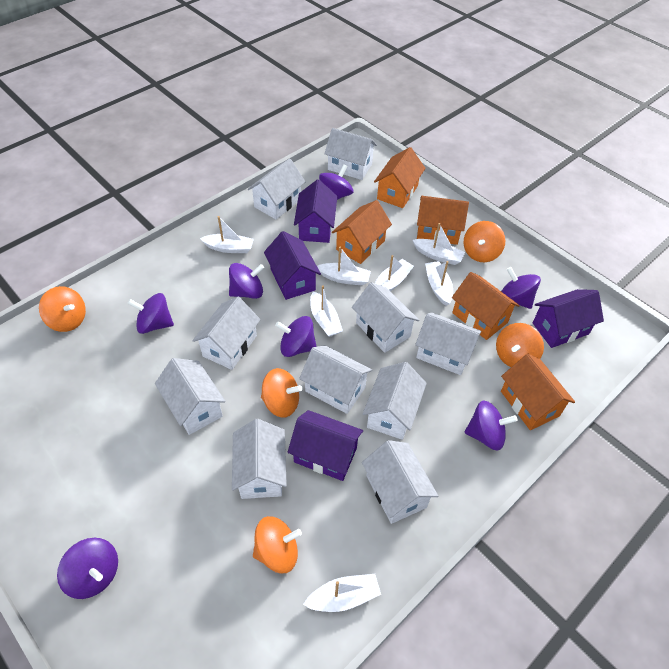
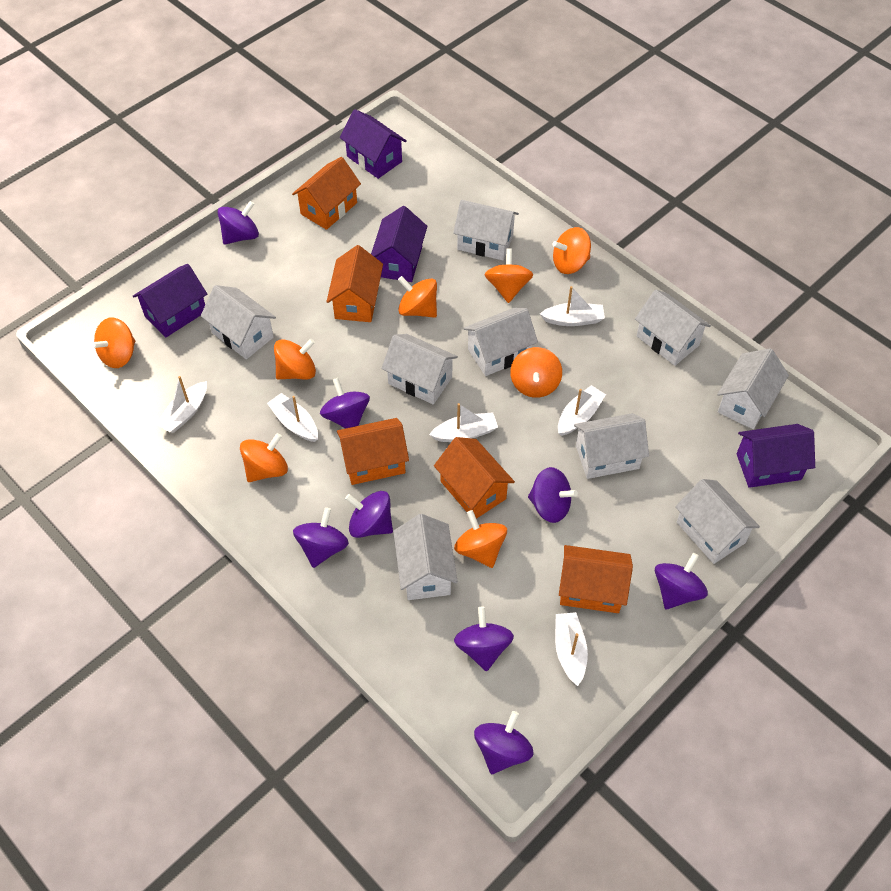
orange spinning top: [39,286,86,332] [253,516,302,573] [261,368,302,418] [464,221,505,262] [496,323,544,367] = 5 -> [91,317,135,368] [240,433,288,482] [274,339,316,380] [398,276,437,318] [454,510,507,568] [484,249,533,303] [510,347,562,398] [552,227,591,274] = 8
purple spinning top: [57,538,118,599] [127,293,174,334] [229,263,264,299] [275,316,317,357] [319,164,354,200] [465,400,517,451] [501,267,541,309] = 7 -> [218,201,259,245] [293,507,349,568] [320,378,370,429] [345,491,393,538] [454,606,514,672] [474,711,534,774] [528,467,578,523] [655,553,708,610] = 8
white boat: [200,216,254,253] [303,574,381,612] [310,285,343,337] [317,247,371,286] [375,255,414,291] [413,223,465,265] [425,261,453,306] = 7 -> [156,376,207,433] [267,393,318,442] [429,403,498,442] [540,286,605,326] [555,612,588,686] [558,385,606,436] = 6
white house: [155,358,225,435] [192,297,260,370] [232,419,287,499] [248,158,305,219] [299,345,372,414] [324,128,377,180] [352,282,419,353] [362,440,438,524] [363,362,427,440] [415,312,482,375] = 10 -> [201,285,276,359] [381,334,458,404] [393,514,458,600] [453,200,519,260] [463,308,538,376] [574,413,649,479] [635,289,711,366] [675,479,760,564] [717,348,789,429] = 9

